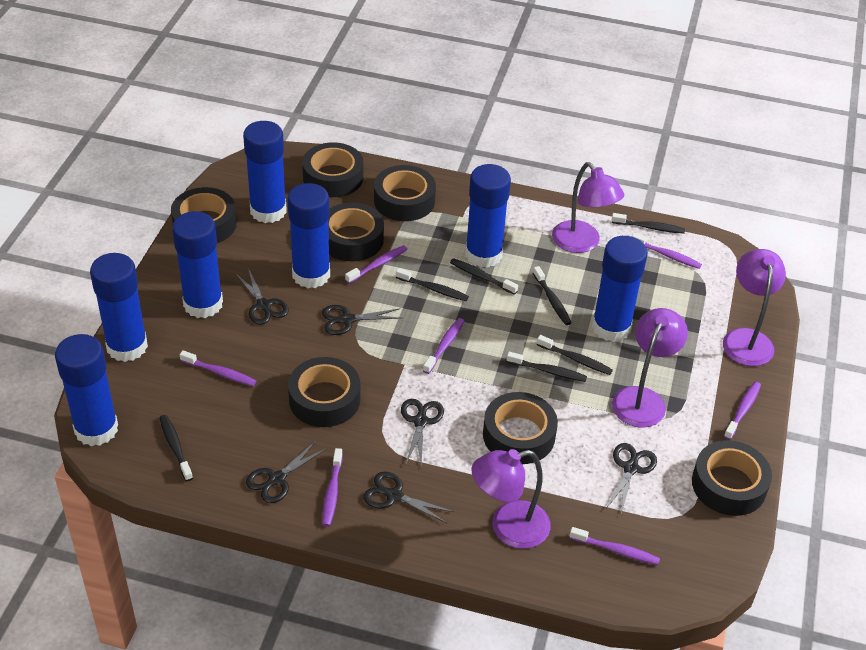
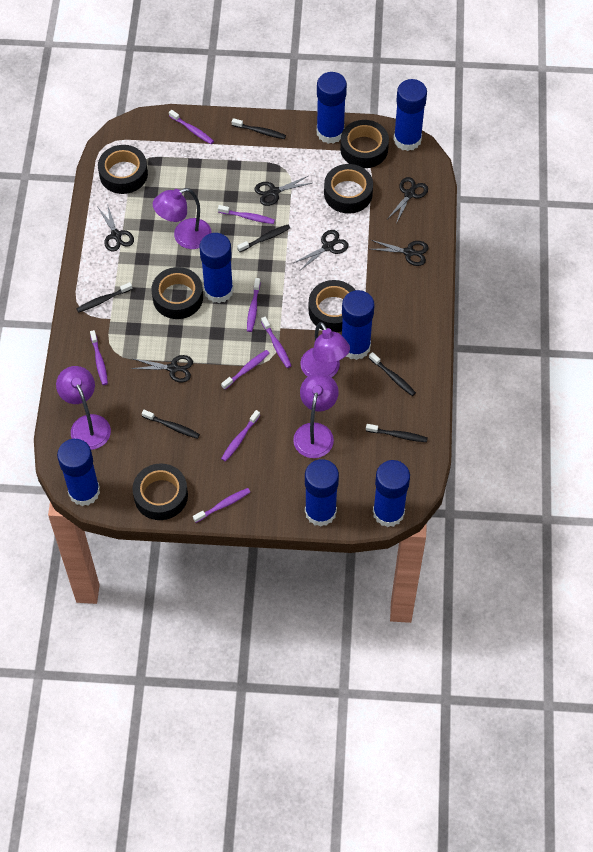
black tape: [171,187,237,243] [288,357,360,427] [302,142,363,197] [328,202,384,261] [374,165,436,221] [483,392,558,464] [692,440,772,516] = 7 -> [98,145,148,194] [132,463,188,520] [152,267,203,319] [309,280,355,332] [324,164,373,214] [340,120,389,168] = 6
black toothbrush: [159,415,193,481] [396,268,469,301] [450,258,518,295] [507,352,587,382] [533,266,571,325] [537,335,613,375] [612,213,685,234] = 7 -> [77,282,132,312] [142,410,200,439] [232,118,286,139] [237,225,290,252] [366,424,428,442] [369,352,416,396] = 6
purple toothbrush: [180,350,256,386] [322,448,343,527] [345,245,407,283] [423,318,464,374] [570,527,660,565] [632,233,702,269] [724,382,761,440] = 7 -> [90,330,108,385] [169,110,214,144] [193,488,250,523] [218,205,275,224] [221,350,270,390] [221,410,260,461] [247,278,260,332] [261,317,291,368] = 8

